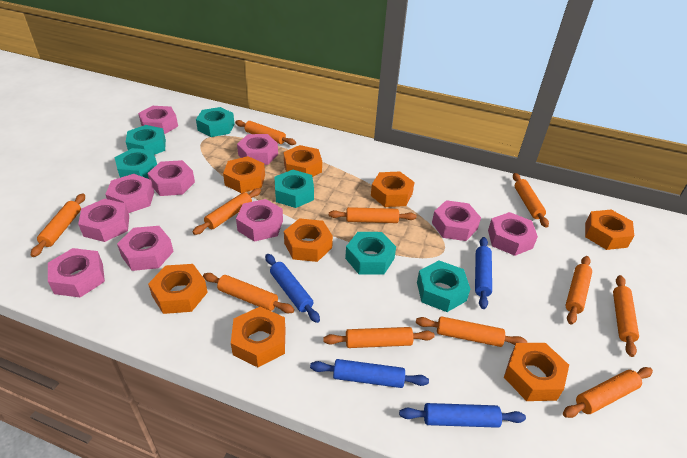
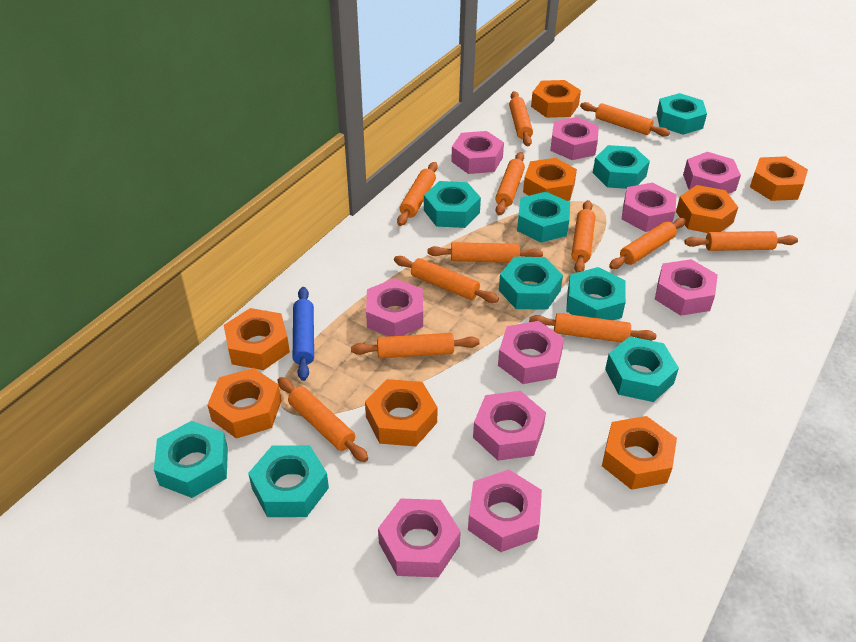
blue rolling pin: [265,254,320,323] [310,359,429,388] [399,403,526,428] [475,237,492,309] = 4 -> [293,287,314,381] = 1
orange rolling pin: [31,194,85,257] [193,188,261,235] [203,273,294,313] [235,120,296,145] [323,327,435,348] [329,207,417,223] [416,316,527,347] [513,173,549,227] [563,367,653,418] [565,256,592,325] [613,275,639,357] = 11 -> [277,377,368,462] [351,333,480,358] [394,256,499,303] [397,162,438,226] [428,242,543,263] [495,152,525,215] [509,91,533,146] [529,313,657,343] [572,200,595,273] [580,102,670,137] [609,218,686,269] [685,231,798,251] = 12
turquoise nut: [115,148,157,179] [126,125,166,155] [196,107,235,137] [274,170,314,208] [345,232,396,275] [417,261,470,312] = 6 -> [154,421,228,498] [248,445,329,517] [424,181,481,228] [499,257,563,310] [517,192,570,243] [566,267,626,320] [593,145,650,189] [605,336,679,402] [657,93,707,135] = 9

